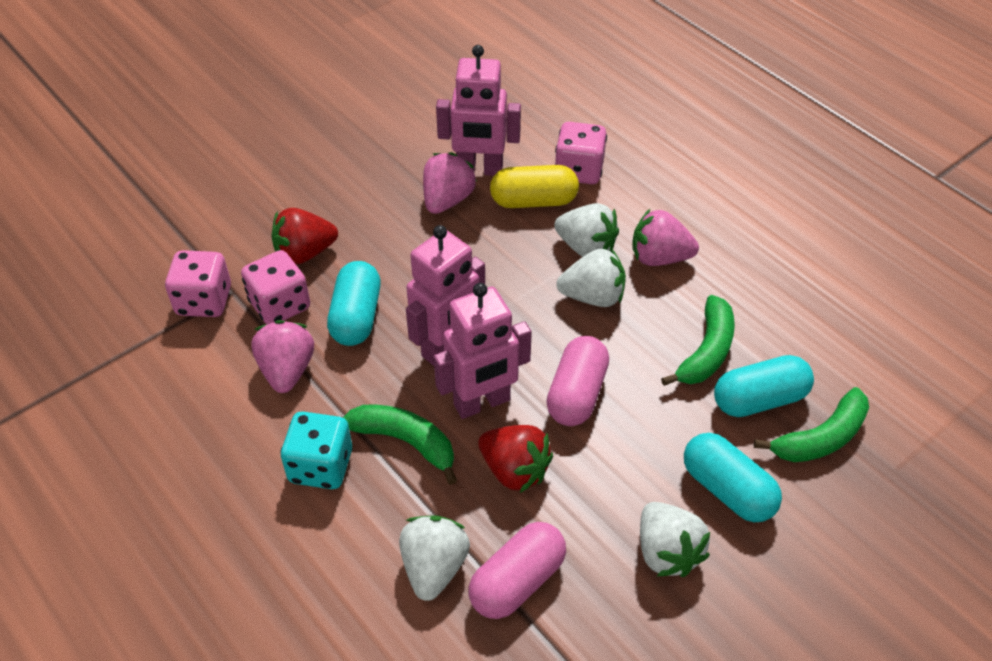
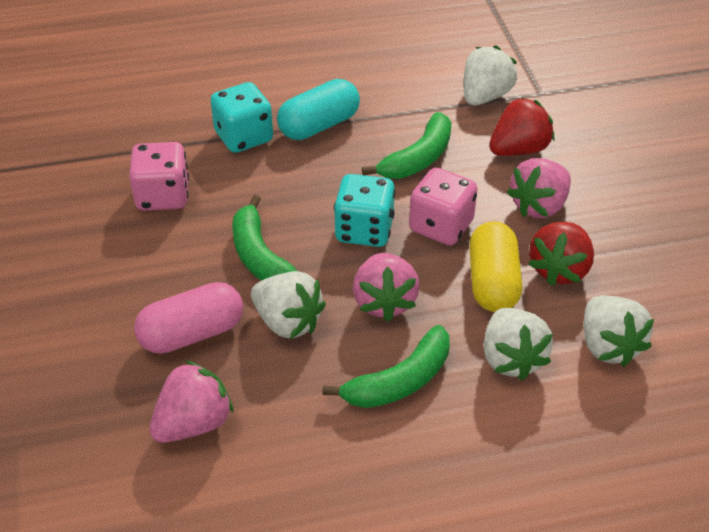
pink capsule: [469,522,566,619] [546,336,609,426] = 2 -> [134,282,243,354] = 1
pink dice: [165,250,231,317] [241,250,310,324] [555,122,607,184] = 3 -> [129,142,189,211] [409,168,478,245] = 2
pink robot: [406,225,485,366] [434,283,532,419] [436,45,521,176] = 3 -> none = 0
turquoise capsule: [327,261,381,346] [684,433,782,522] [714,355,814,417] = 3 -> [277,79,360,140] = 1
turquoise dice: [280,412,352,489] = 1 -> [210,82,273,153] [334,174,395,247] = 2

